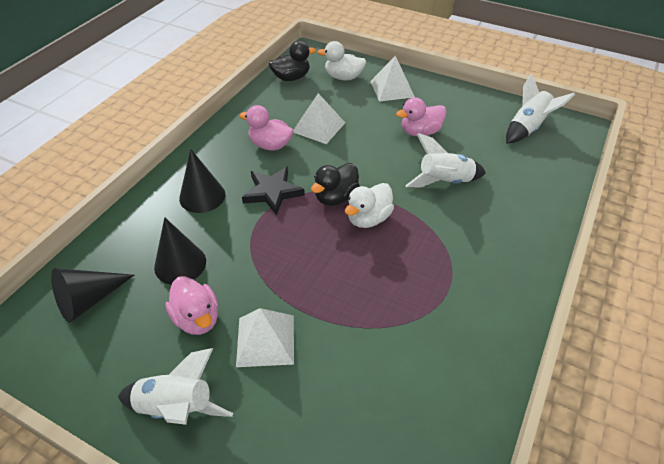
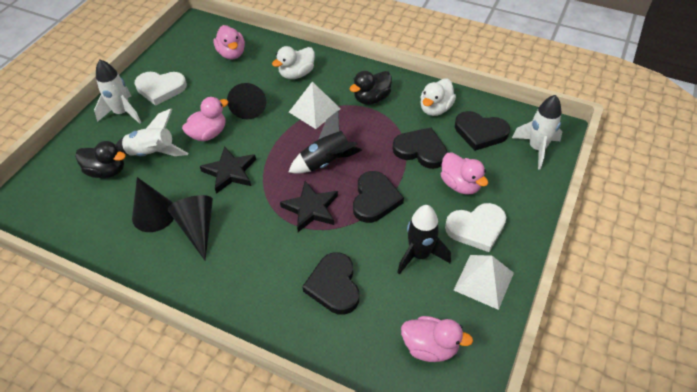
black heart: none = 0 -> [302,252,359,315] [353,171,404,223] [393,128,448,169] [455,111,510,151] = 4
black rocket: none = 0 -> [289,110,362,174] [397,205,451,274] = 2
black star: [242,167,305,215] = 1 -> [200,146,256,194] [280,181,338,232] = 2
pink duck: [165,276,218,335] [240,105,293,150] [396,97,447,137] = 3 -> [182,97,228,141] [214,25,245,60] [401,316,473,362] [441,152,488,194] = 4
white heart: none = 0 -> [135,72,187,106] [445,203,506,252] = 2
white pyramid: [236,308,294,367] [293,93,345,144] [370,55,415,102] = 3 -> [289,82,341,129] [454,255,514,310] = 2

